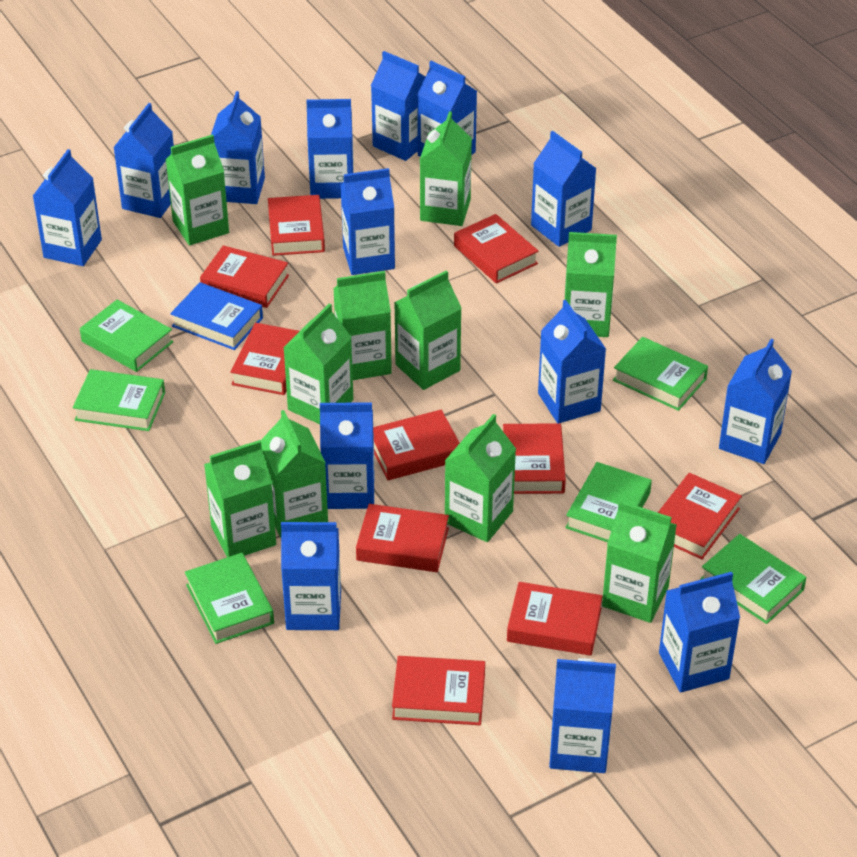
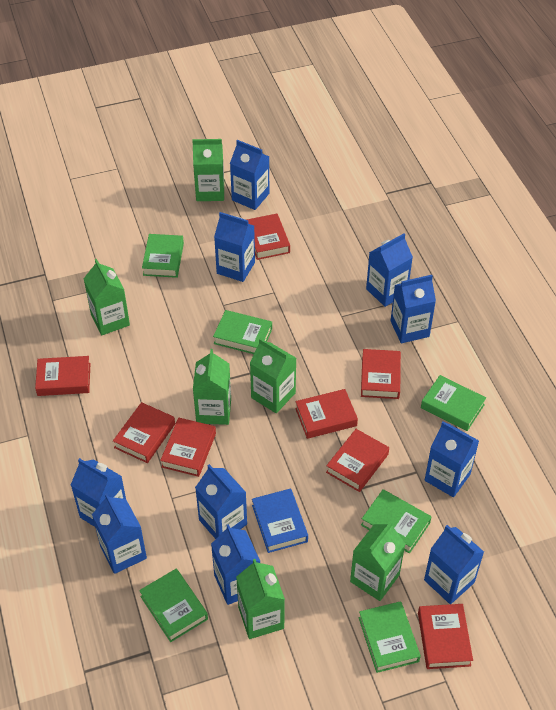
blue carton: [33,149,102,266] [113,103,174,218] [211,91,265,204] [281,522,341,630] [306,99,354,199] [320,402,374,509] [341,168,395,275] [371,51,425,161] [417,61,477,157] [531,131,597,247] [538,300,606,423] [549,658,616,773] [659,572,740,693] [719,339,792,464] = 14 -> [71,458,126,527] [92,493,147,574] [195,464,247,539] [211,524,261,605] [214,212,255,282] [230,140,270,210] [366,233,413,307] [391,275,436,343] [424,525,484,604] [425,421,479,497] = 10
green carton: [166,134,229,245] [204,440,276,557] [261,410,328,538] [283,303,353,424] [333,271,392,380] [394,271,462,390] [420,111,472,226] [445,414,516,542] [564,232,617,337] [602,501,677,623] = 10 -> [84,259,130,335] [192,139,224,201] [193,349,231,425] [236,559,285,639] [250,338,296,413] [350,521,405,601] = 6
red book: [200,245,289,308] [230,323,299,395] [268,195,325,256] [356,504,449,572] [373,410,460,480] [392,656,485,725] [454,214,539,284] [503,423,566,494] [507,582,603,656] [658,473,742,560] = 10 -> [35,356,90,396] [113,402,175,463] [160,417,216,477] [247,214,290,260] [295,389,358,439] [326,429,389,492] [361,349,401,399] [418,604,473,669] = 8

